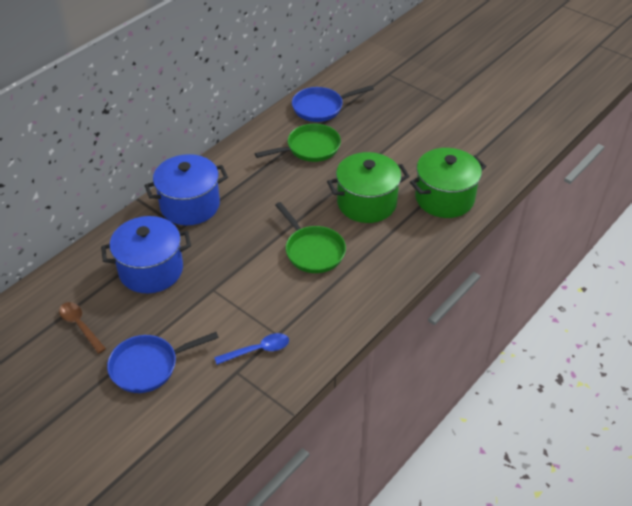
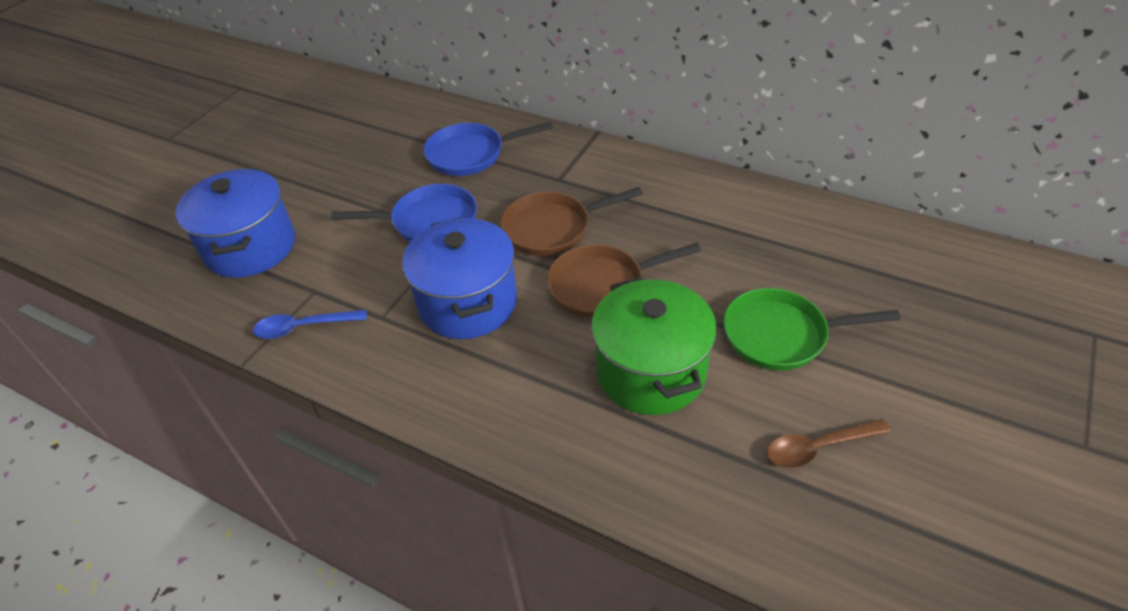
brown pan: none = 0 -> [501,187,643,256] [547,243,701,318] = 2
green pan: [255,124,341,162] [275,202,346,273] = 2 -> [723,288,901,370] = 1
green pot: [327,152,409,223] [410,148,486,218] = 2 -> [591,277,717,415] = 1

